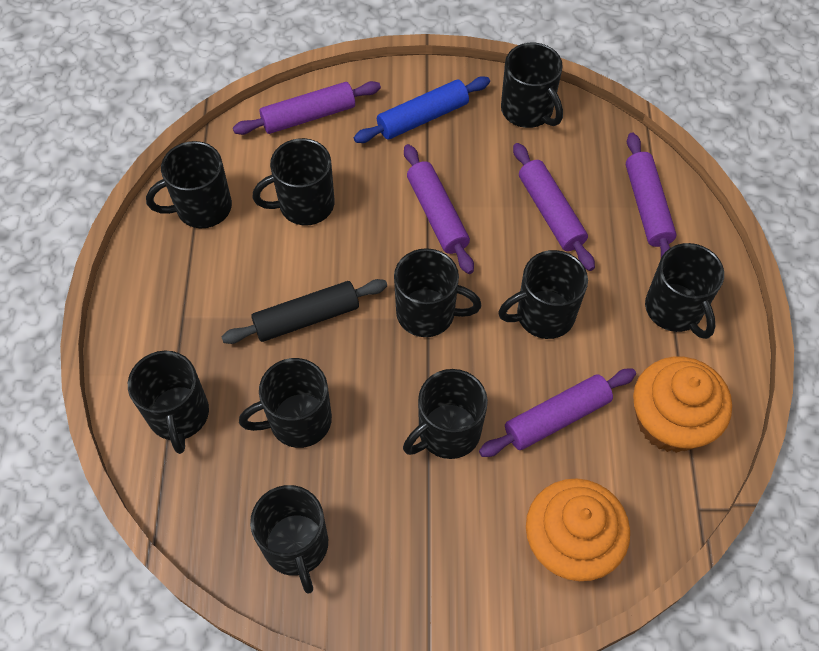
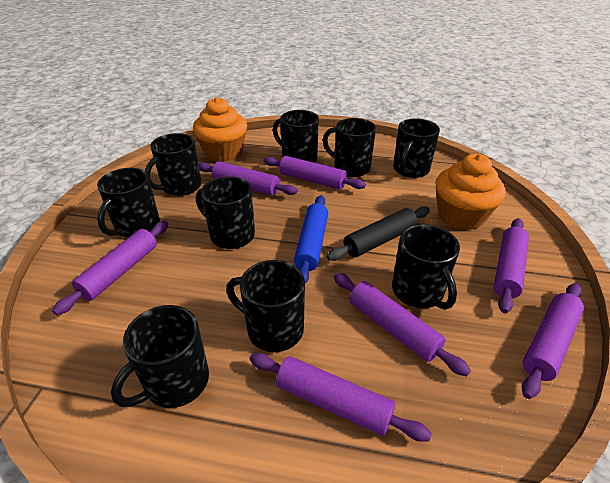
black mug: [128,351,209,454] [146,141,232,228] [239,358,332,448] [250,485,328,594] [252,138,334,225] [394,248,481,337] [403,369,488,459] [498,250,588,339] [501,43,563,128] [645,243,724,339] = 10 -> [97,168,160,238] [111,305,209,408] [145,133,201,196] [196,176,255,249] [226,260,305,352] [273,110,319,162] [323,118,376,177] [392,224,460,310] [393,119,440,178] = 9
purple rolling pin: [233,81,381,135] [404,144,474,274] [479,369,636,457] [513,143,595,271] [626,133,677,257] = 5 -> [52,221,168,315] [199,161,297,196] [250,353,432,442] [264,156,366,190] [333,273,471,377] [494,218,529,313] [522,283,584,399] = 7

